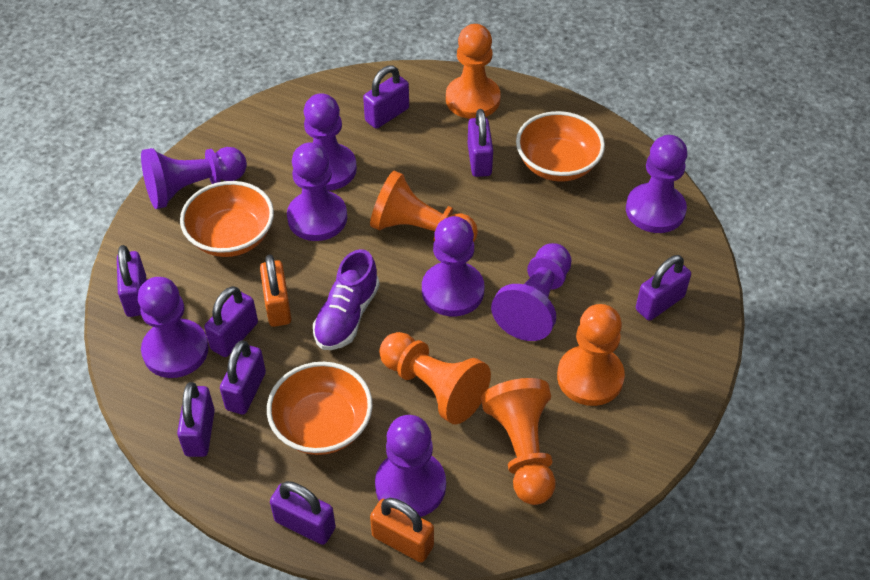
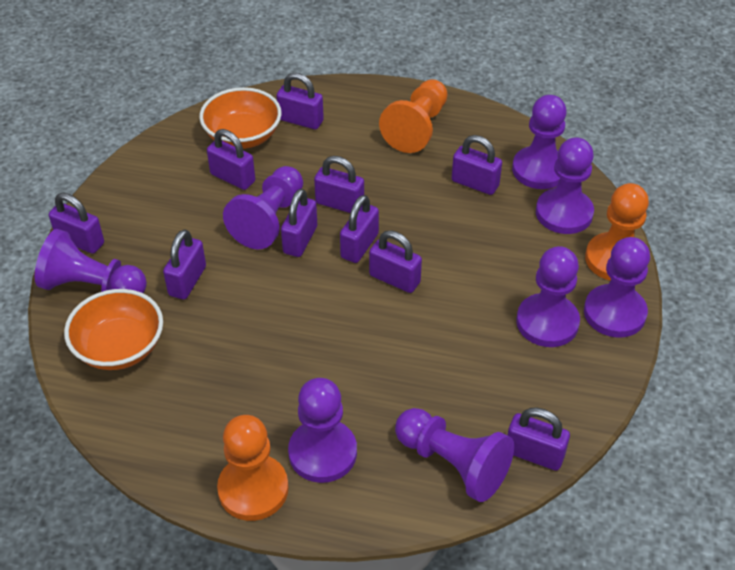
orange bowl: [180,181,274,257] [267,362,373,455] [516,111,605,182] = 3 -> [64,289,163,370] [199,87,282,149] = 2
orange padlock: [260,255,291,327] [370,498,434,562] = 2 -> none = 0
orange pawn: [370,171,478,242] [379,332,491,424] [446,24,501,119] [481,378,556,505] [557,304,625,406] = 5 -> [217,415,289,521] [379,79,448,153] [585,183,649,281] = 3
purple padlock: [117,245,146,317] [177,382,215,457] [204,286,258,357] [220,341,266,414] [270,481,336,545] [363,65,409,129] [468,109,493,177] [636,255,691,321] = 8 -> [49,193,104,254] [163,229,206,299] [207,129,255,190] [277,73,324,129] [281,189,317,257] [314,156,364,213] [340,195,379,263] [369,230,422,293] [452,135,502,195] [508,407,570,471] = 10
purple shoe: [313,249,380,350] = 1 -> none = 0

